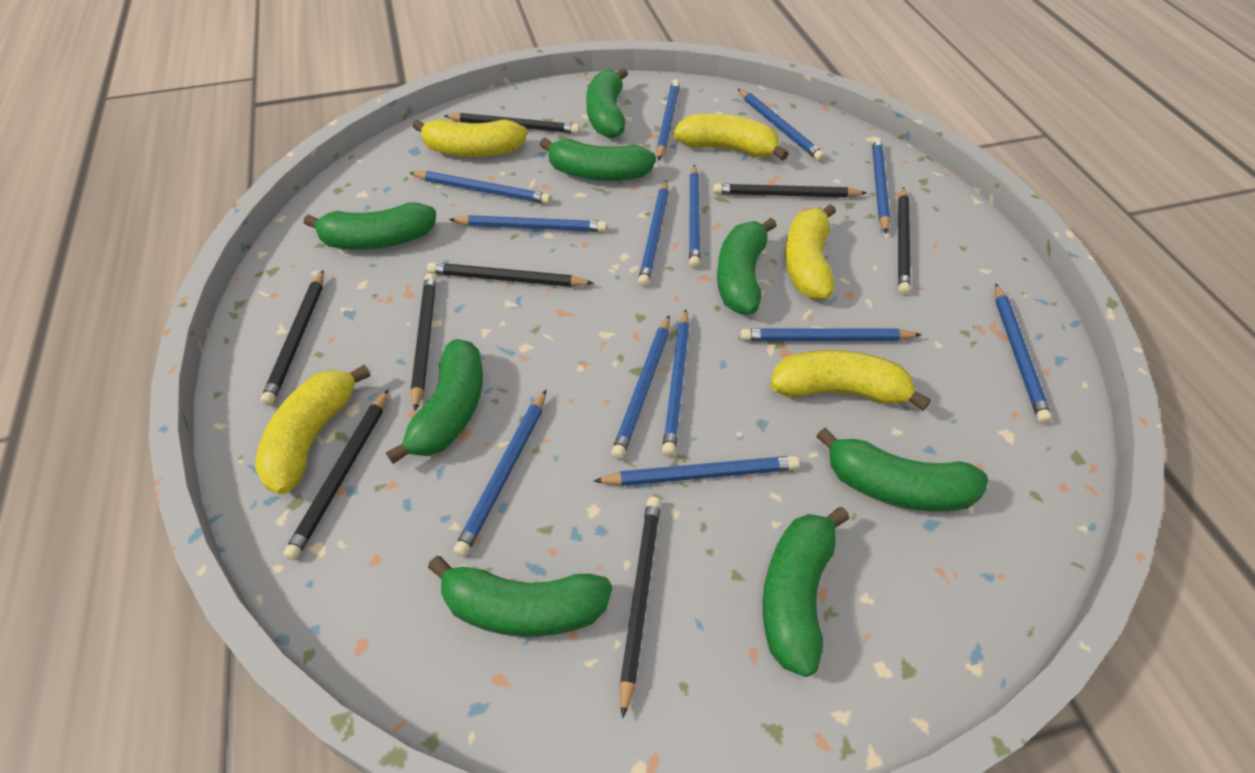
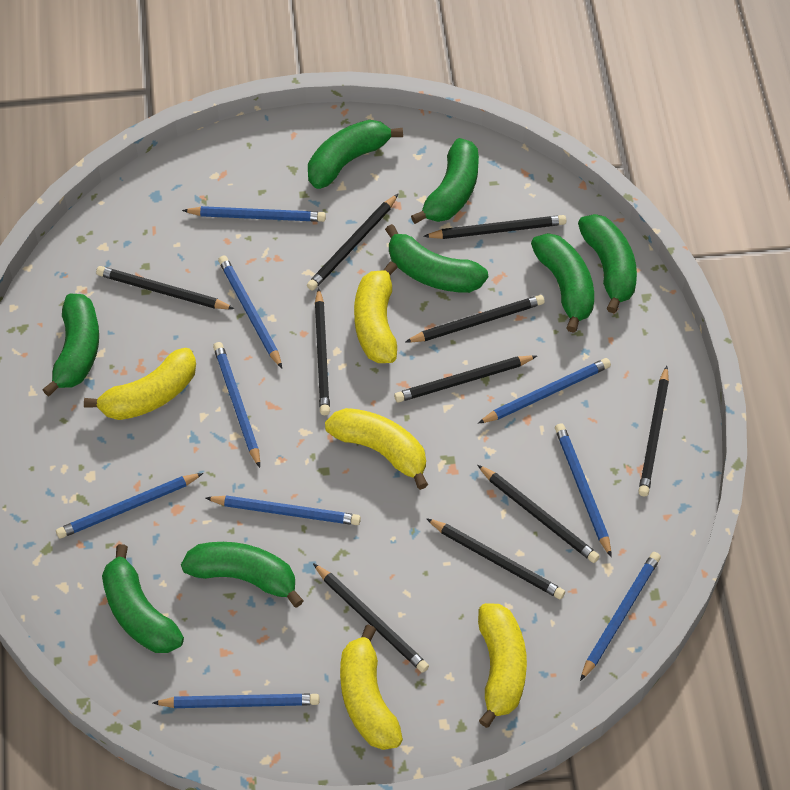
black pencil: [261,270,324,406] [283,389,388,560] [411,273,436,411] [427,262,593,287] [444,113,580,134] [619,497,661,718] [713,183,867,198] [898,187,911,295] = 8 -> [96,266,234,309] [307,194,398,291] [313,563,429,673] [315,288,330,415] [394,355,537,402] [405,295,544,343] [423,215,566,239] [426,518,565,599] [478,465,600,563] [638,366,669,496] = 10
blue pencil: [409,171,551,204] [449,215,607,232] [453,390,546,557] [594,456,800,486] [611,316,670,460] [638,180,669,287] [656,79,680,161] [662,309,690,457] [689,165,701,269] [738,89,825,161] [740,328,922,341] [872,137,890,233] [995,284,1052,424] = 13 -> [56,473,203,539] [153,694,319,708] [182,206,326,222] [206,495,361,525] [213,342,260,468] [218,255,282,368] [478,358,611,423] [555,423,611,557] [580,552,661,681] = 9

